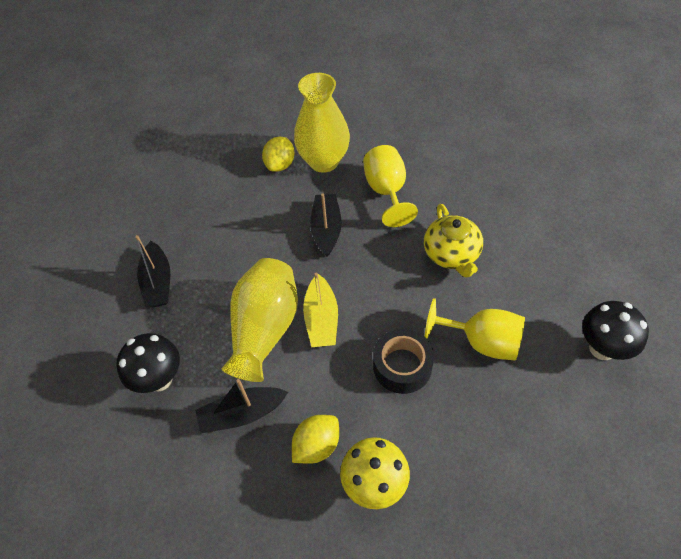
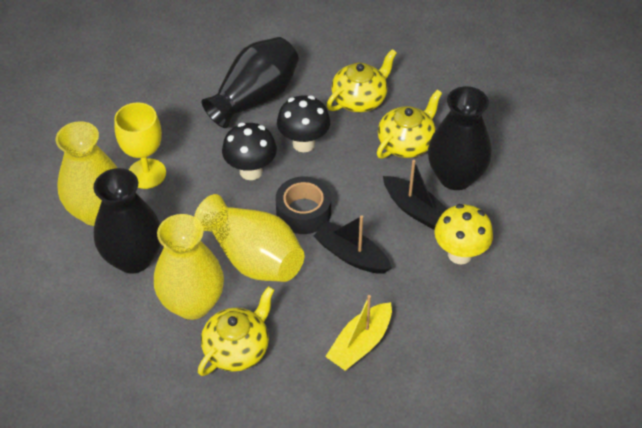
black boat: [135,235,170,307] [195,379,288,433] [310,193,342,257] = 3 -> [314,216,392,274] [383,160,447,230] = 2
black vase: none = 0 -> [93,168,161,274] [202,37,299,128] [428,86,492,190] = 3
yellow goblet: [363,145,418,227] [425,298,525,361] = 2 -> [114,103,166,189] = 1
yellow lemon: [262,137,294,172] [292,415,339,464] = 2 -> none = 0
yellow teapot: [424,204,483,278] = 1 -> [198,286,274,376] [327,49,397,112] [377,90,442,159] = 3
yellow vase: [221,258,298,382] [294,73,350,173] = 2 -> [56,121,117,226] [154,214,224,320] [194,194,304,282] = 3

